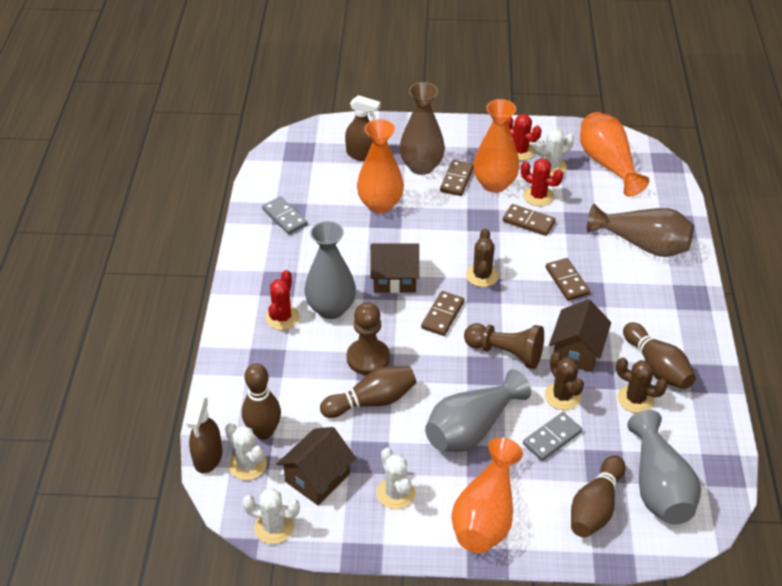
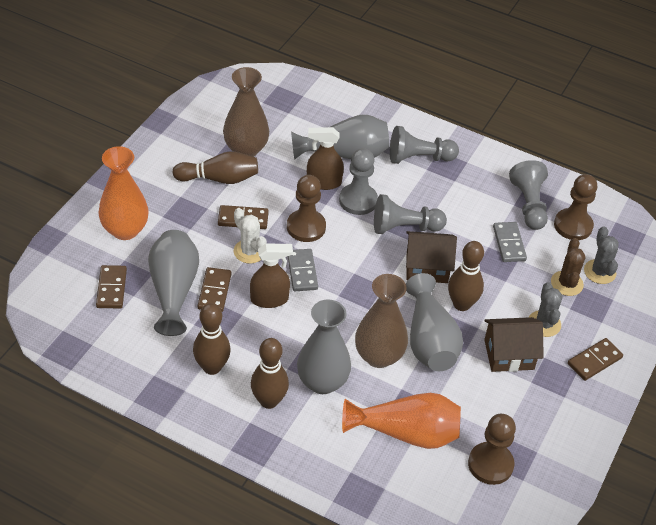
brown cactus: [466,228,499,287] [545,353,584,410] [616,357,668,413] = 3 -> [551,238,585,296] = 1
brown house: [277,427,356,505] [370,243,419,293] [549,299,611,372] = 3 -> [406,231,457,283] [484,317,544,372] = 2
brown pawn: [347,302,390,375] [464,323,544,369] = 2 -> [287,175,326,242] [468,414,516,485] [554,174,597,240] = 3
grey cactus: none = 0 -> [529,282,563,337] [584,226,619,284] = 2
grey pawn: none = 0 -> [339,148,378,215] [374,194,447,234] [390,126,459,164] [509,160,548,230] = 4
grey vase: [304,221,356,319] [425,369,531,452] [627,410,701,525] = 3 -> [148,230,199,336] [291,115,389,160] [297,299,351,394] [406,273,463,371] = 4
orange vase: [357,119,404,214] [451,438,523,553] [473,99,520,193] [580,112,649,197] = 4 -> [98,146,149,240] [342,393,461,449] = 2
red cactus: [266,270,300,330] [507,114,542,161] [521,158,563,206] = 3 -> none = 0
white cactus: [225,423,267,480] [242,488,300,544] [377,448,415,509] [535,129,574,176] = 4 -> [234,208,267,264] = 1

